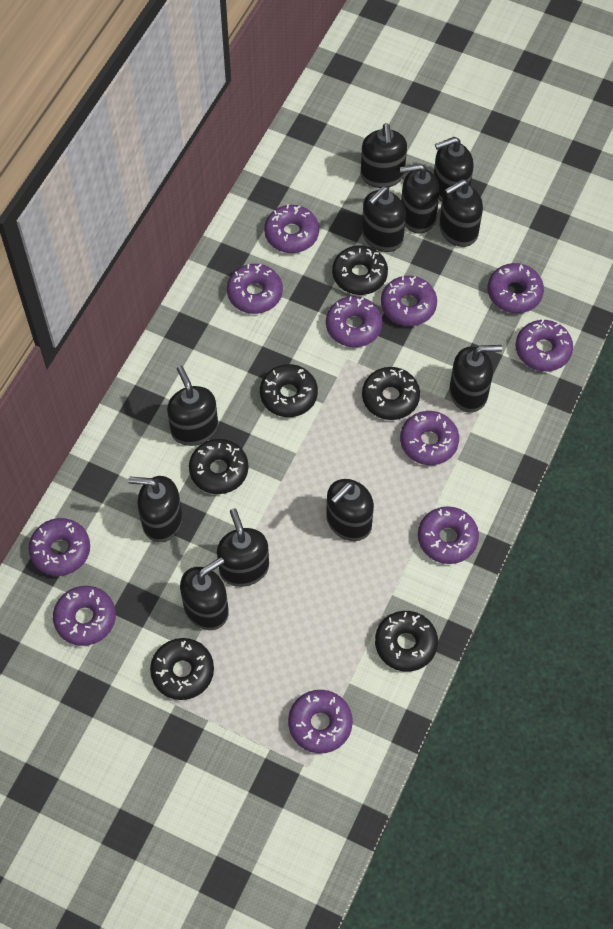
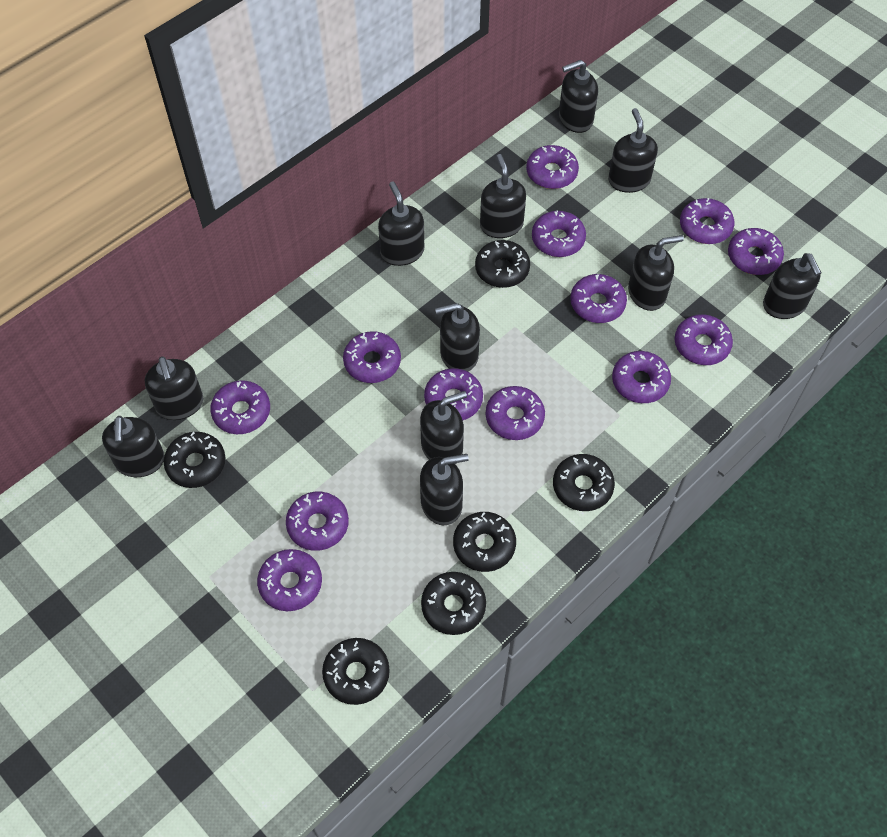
purple donut: [29,518,90,576] [53,586,116,646] [227,264,283,314] [264,205,319,253] [288,690,353,753] [326,296,383,347] [381,276,437,326] [400,411,459,465] [418,506,479,564] [488,263,544,313] [515,319,573,371] = 11 -> [210,380,270,434] [257,549,322,611] [286,492,349,551] [343,331,401,383] [424,368,483,420] [486,386,545,440] [526,145,579,189] [532,211,586,257] [570,274,627,323] [612,351,671,403] [675,314,733,365] [680,198,734,244] [728,228,784,275] = 13

